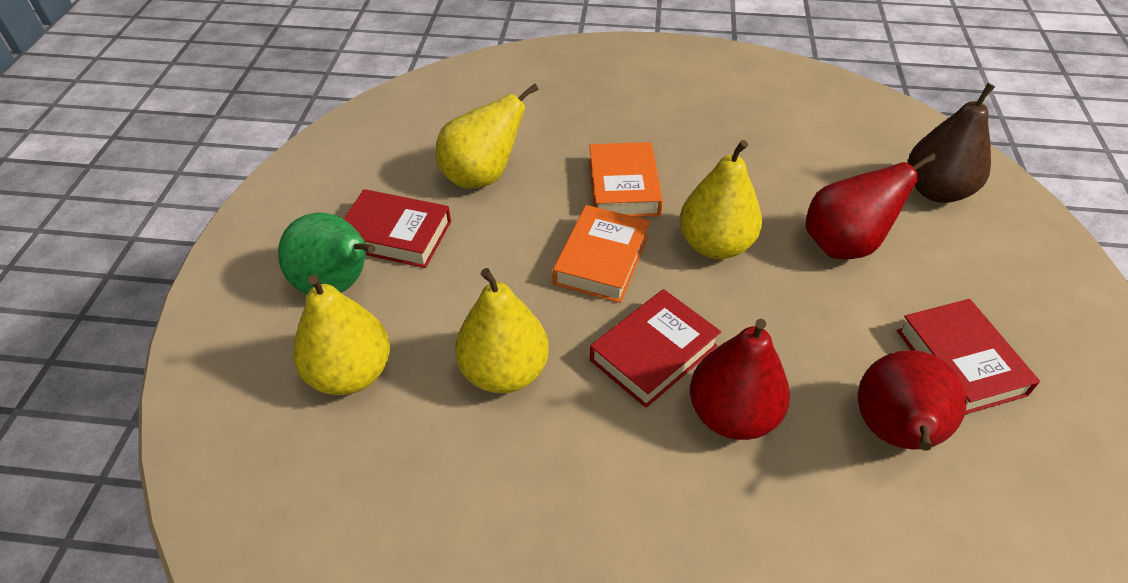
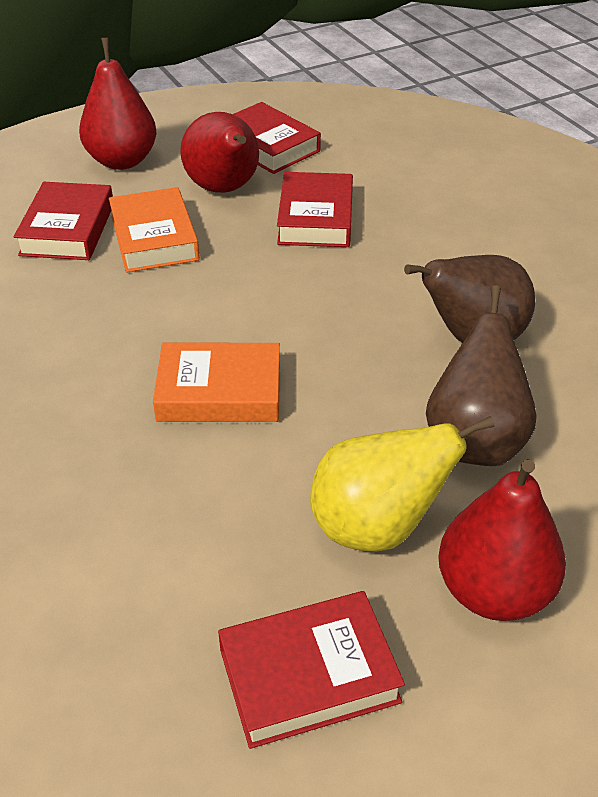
brown pear: [908,83,995,203] = 1 -> [404,255,535,343] [426,285,537,466] = 2
green pear: [278,212,375,294] = 1 -> none = 0
red book: [344,189,451,268] [590,289,721,408] [897,299,1040,414] = 3 -> [14,182,113,260] [218,591,405,749] [233,102,321,174] [277,172,353,247] = 4
yellow pear: [293,275,390,395] [436,84,539,189] [455,268,549,393] [680,140,762,259] = 4 -> [310,416,495,552] = 1

